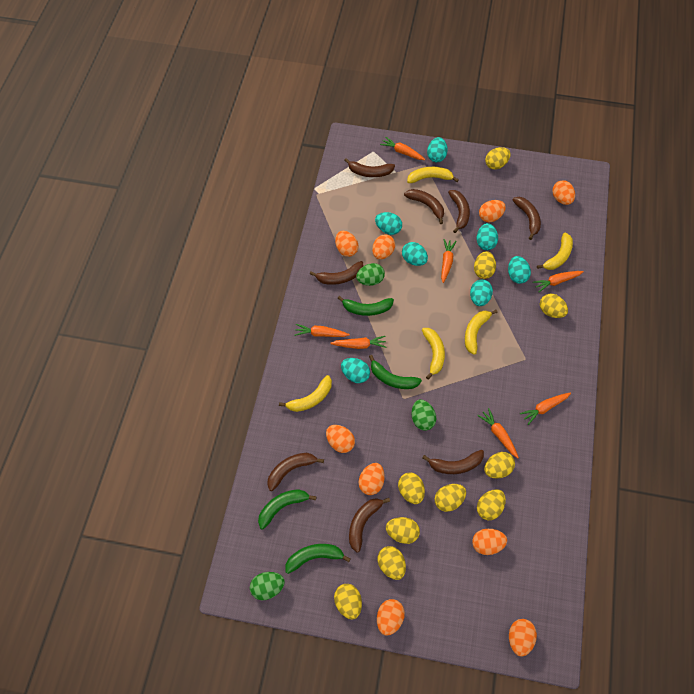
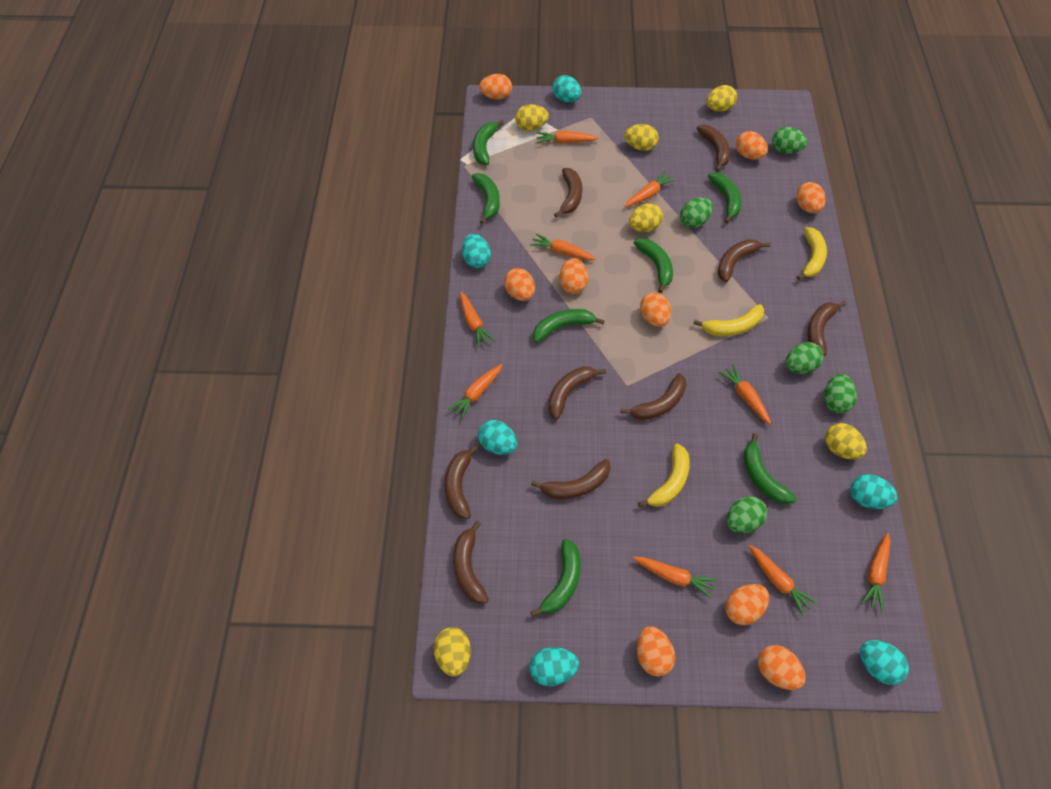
brown banana: [267,453,324,491] [310,261,363,285] [344,158,395,177] [349,498,390,552] [404,189,444,224] [422,450,484,474] [448,190,470,233] [513,197,541,240] = 8 -> [445,444,479,519] [453,521,489,604] [531,459,611,499] [548,367,606,420] [554,168,582,218] [620,373,686,420] [696,124,730,172] [718,239,770,282] [807,301,846,356] = 9
green banana: [258,489,317,529] [285,544,351,574] [338,296,394,316] [369,355,422,389] = 4 -> [471,173,500,224] [473,120,504,165] [530,539,581,617] [533,309,605,343] [634,238,673,293] [708,172,741,223] [743,433,797,504] = 7
green egg: [250,572,285,600] [356,263,385,286] [412,399,436,431] = 3 -> [680,197,713,228] [726,496,767,533] [772,127,807,154] [786,342,824,374] [824,374,857,414] = 5
orange carrot: [294,324,350,337] [330,336,386,349] [380,137,425,160] [441,239,456,283] [477,408,519,458] [520,392,571,425] [533,271,584,292] = 7 -> [448,364,503,419] [460,292,495,347] [530,233,596,260] [537,131,599,144] [625,171,676,207] [633,557,717,598] [718,365,771,425] [748,544,818,616] [861,533,890,611] = 9
turquoise egg: [341,358,370,383] [375,212,402,235] [402,242,428,266] [427,137,448,162] [470,279,493,306] [477,223,498,250] [508,256,531,284] = 7 -> [462,234,491,268] [478,420,517,455] [529,647,579,686] [552,75,581,102] [850,474,897,509] [860,640,909,685] = 6
yellow banana: [279,375,332,412] [407,167,459,183] [422,328,445,380] [465,310,498,355] [537,233,573,270] = 5 -> [638,443,690,507] [693,304,764,336] [797,227,827,280] = 3
yellow egg: [334,584,362,619] [378,546,406,580] [386,517,420,544] [398,472,425,504] [435,484,466,512] [474,251,496,279] [477,489,506,520] [484,452,515,478] [485,147,511,169] [540,294,568,318] = 10 -> [433,627,471,677] [515,104,549,131] [624,124,659,151] [629,203,663,232] [707,85,737,112] [825,423,867,459] = 6

